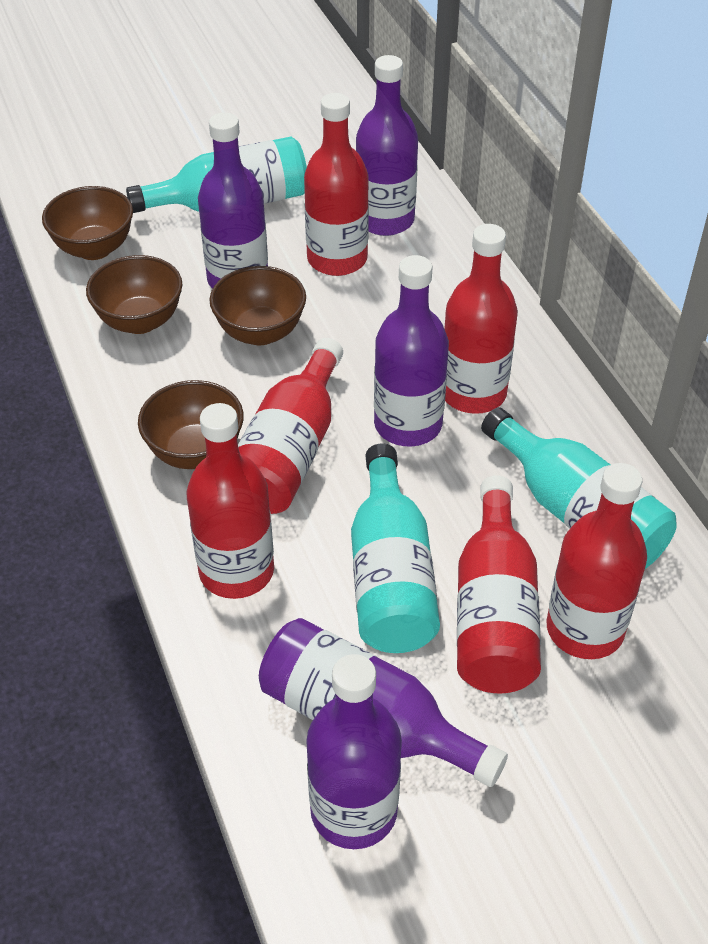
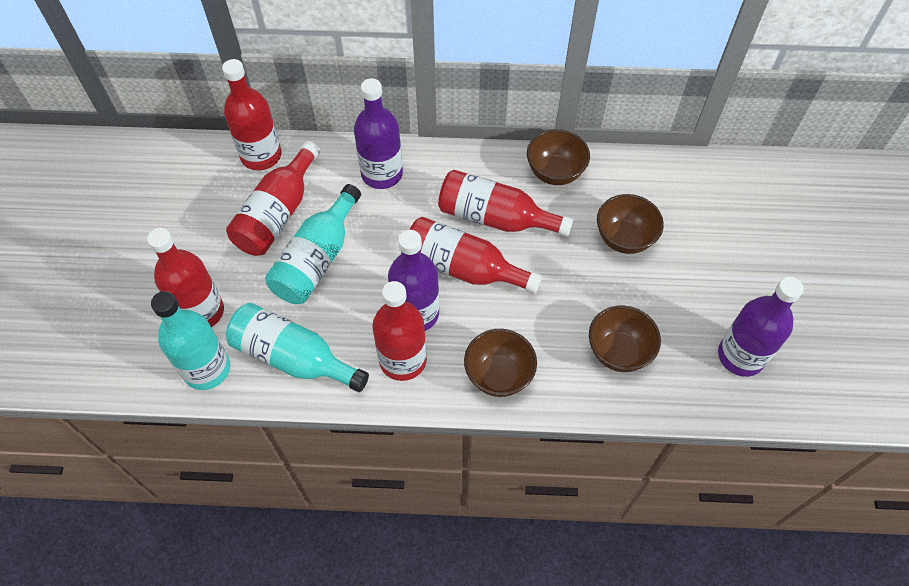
purple bottle: [198,113,268,289] [259,618,508,787] [306,654,402,849] [356,55,418,236] [374,255,449,447] = 5 -> [354,78,403,189] [388,230,439,331] [718,277,804,377] = 3

